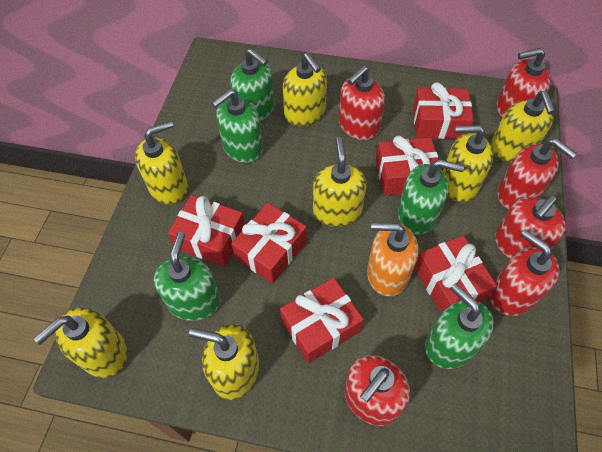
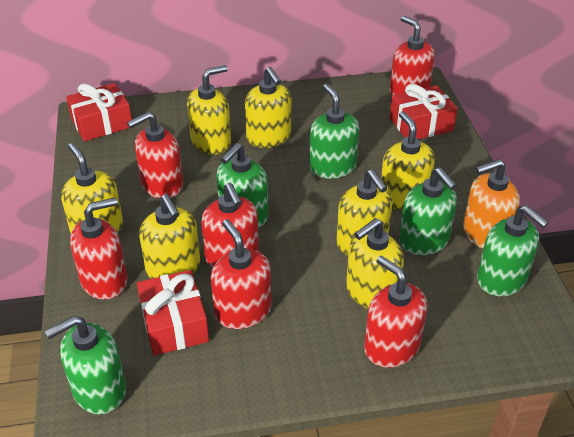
red gift: [168,195,245,267] [231,203,307,283] [280,278,364,363] [376,136,441,195] [413,82,474,139] [414,236,497,313] = 6 -> [66,83,132,141] [137,270,209,356] [390,84,458,139] = 3

